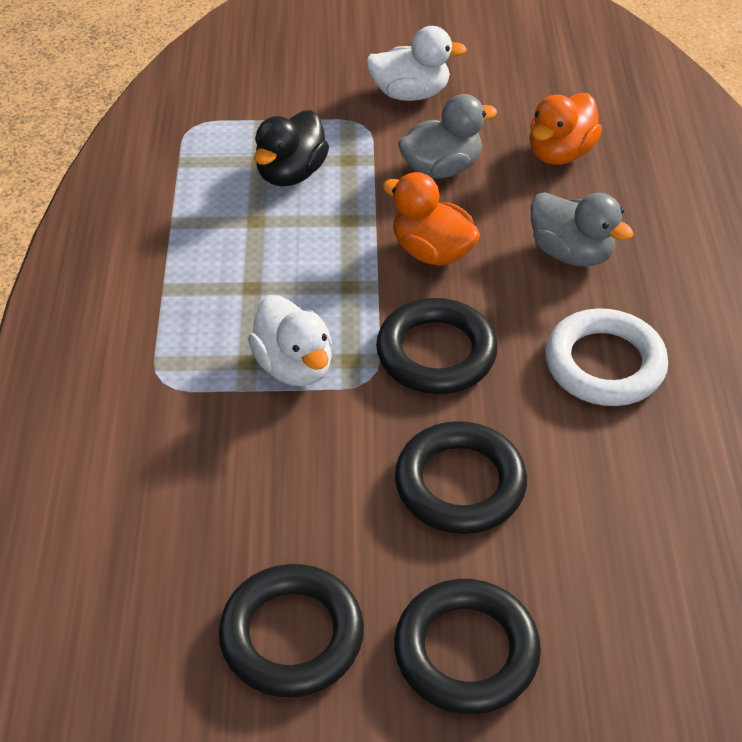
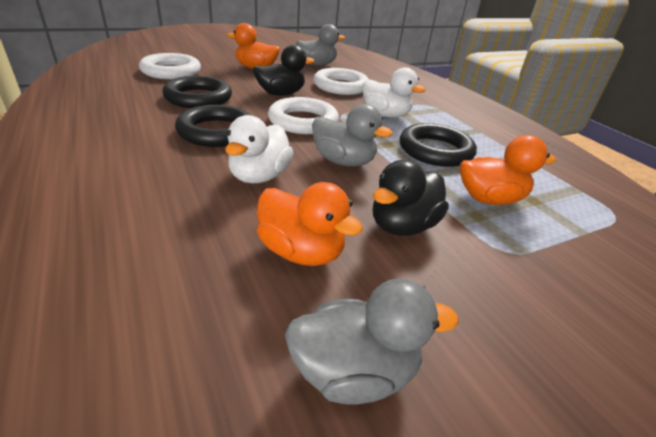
black duck: [254,110,329,186] = 1 -> [253,45,315,96] [373,160,449,236] = 2
black ring: [218,564,364,698] [376,298,497,394] [394,579,541,714] [395,421,527,534] = 4 -> [162,76,232,108] [175,105,250,147] [400,123,477,167] = 3
grey duck: [398,94,497,179] [531,192,634,267] = 2 -> [285,279,459,405] [296,24,345,66] [312,104,393,167] = 3
orange duck: [383,172,480,266] [529,93,602,165] = 2 -> [227,23,280,69] [257,182,363,266] [460,135,556,205] = 3
white ring: [545,308,668,406] = 1 -> [139,53,201,79] [268,97,339,134] [313,68,369,95] = 3

